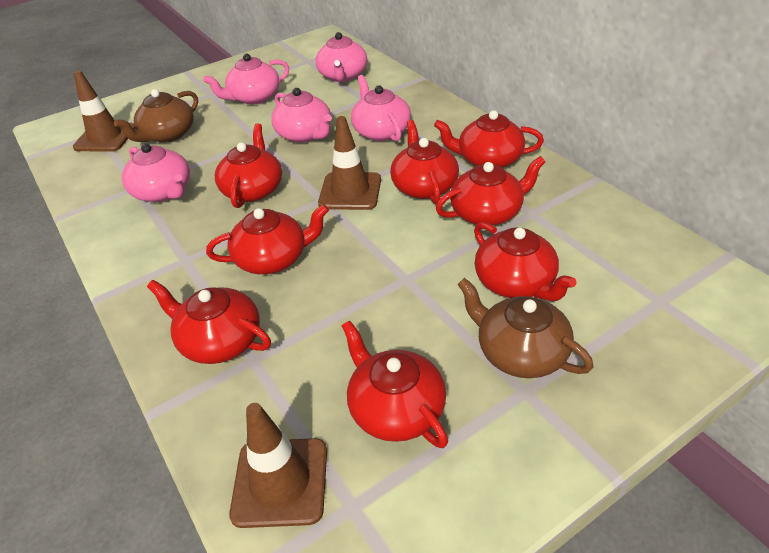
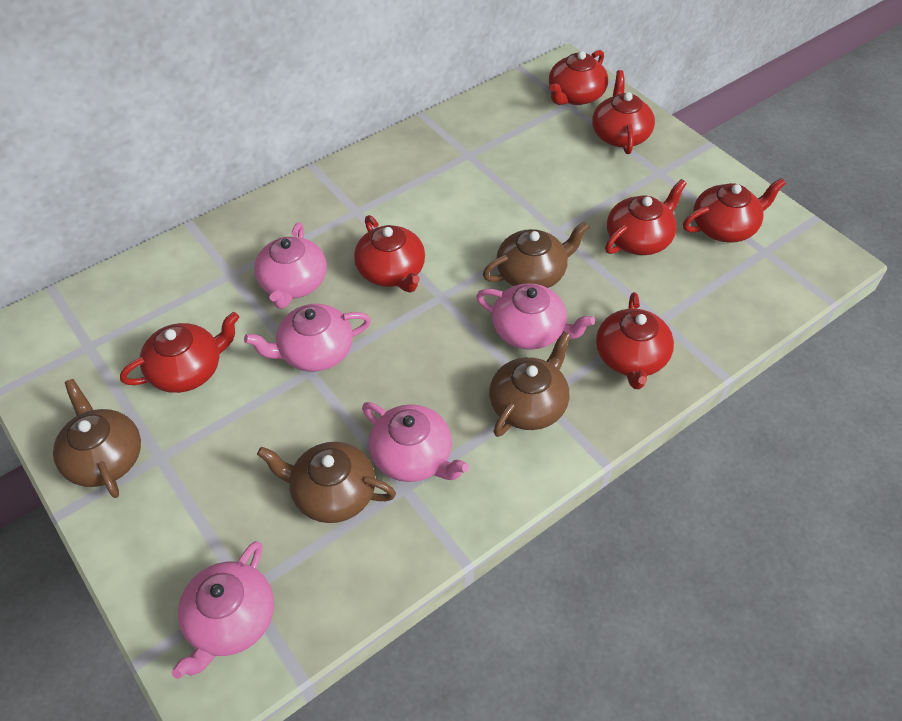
brown teapot: [114,89,198,143] [457,278,593,378] = 2 -> [53,379,141,498] [257,442,396,523] [483,221,589,288] [489,331,571,437] = 4
brown traffic cone: [73,70,136,152] [229,403,327,528] [318,116,381,210] = 3 -> none = 0
red teapot: [147,280,271,364] [206,204,329,274] [215,123,282,208] [342,320,448,448] [390,120,459,204] [434,110,544,168] [436,156,545,225] [474,222,576,301] = 8 -> [120,312,239,393] [354,215,425,293] [549,50,608,105] [592,70,655,154] [596,292,674,389] [605,179,687,255] [683,178,786,243] = 7

